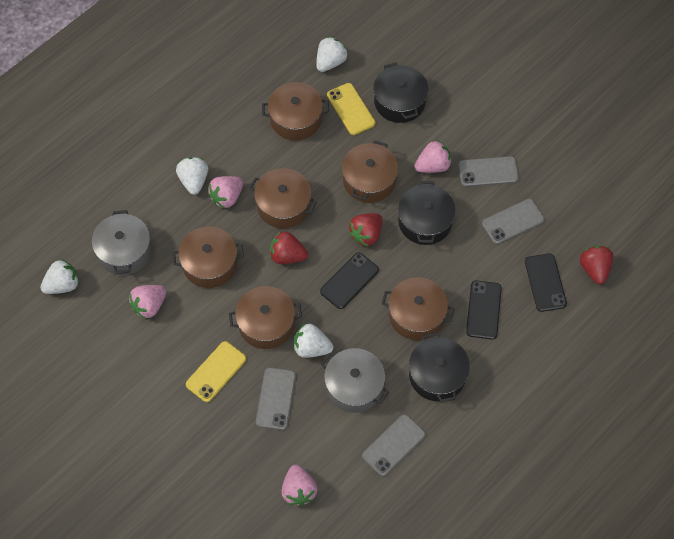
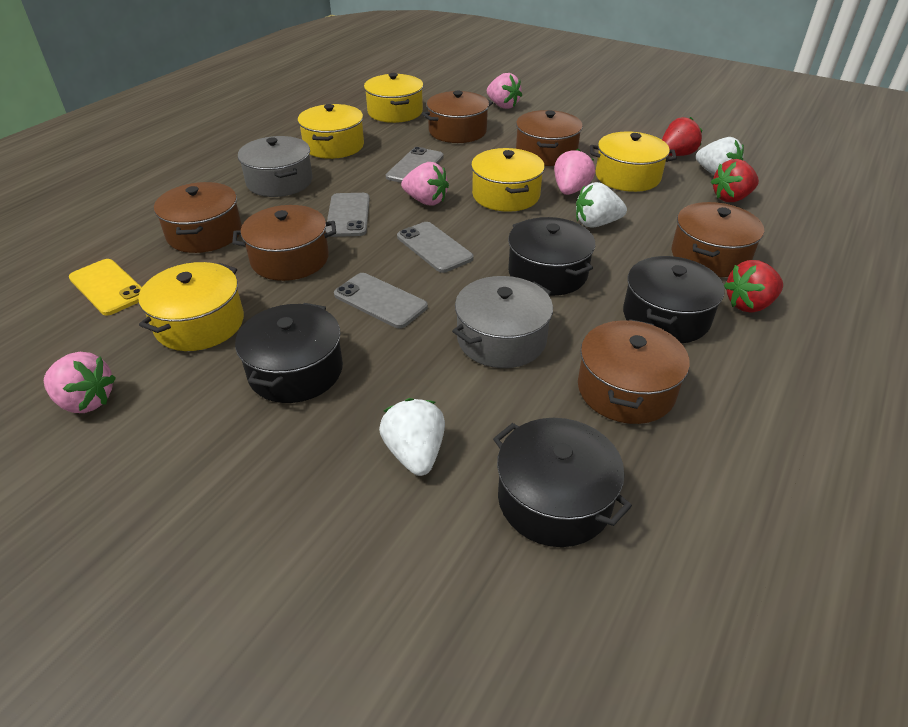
black phone: [320,253,379,309] [466,280,502,339] [525,254,567,312] = 3 -> none = 0
black pot: [373,62,428,123] [398,181,456,245] [409,333,470,403] = 3 -> [235,303,343,403] [493,418,632,547] [508,217,595,296] [623,256,725,343] = 4
white strawberry: [40,259,79,294] [176,157,208,195] [294,324,333,358] [316,37,348,72] = 4 -> [379,398,445,476] [576,182,627,228] [696,137,744,175] = 3
yellow phone: [186,341,246,402] [327,83,375,135] = 2 -> [69,259,142,315] = 1
yellow pot: none = 0 -> [138,262,244,351] [298,104,364,159] [364,73,423,123] [471,148,545,212] [590,132,677,192] = 5

